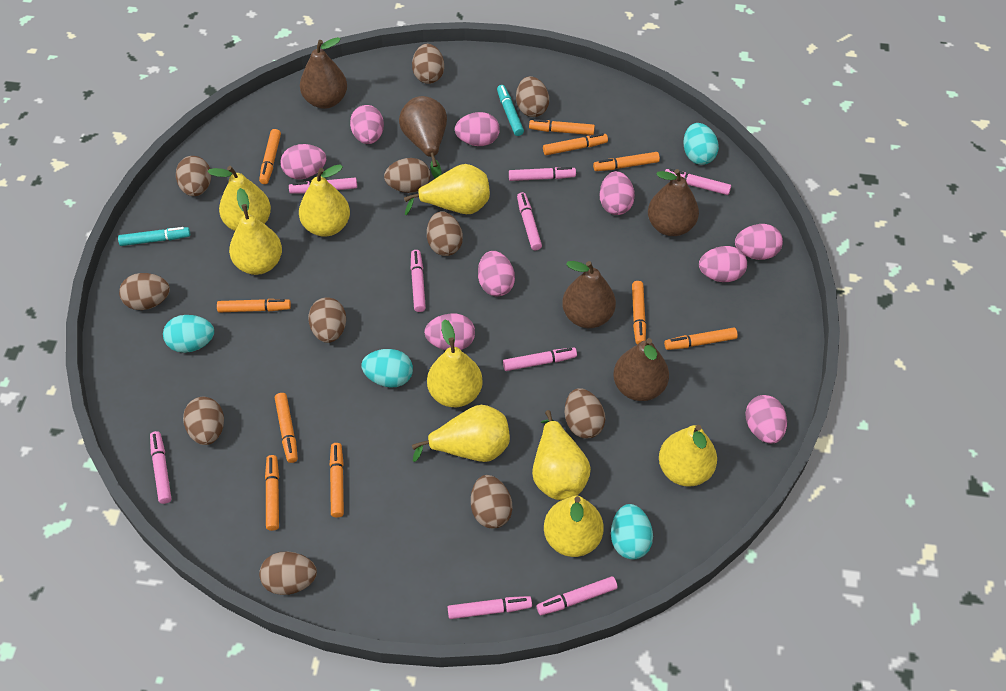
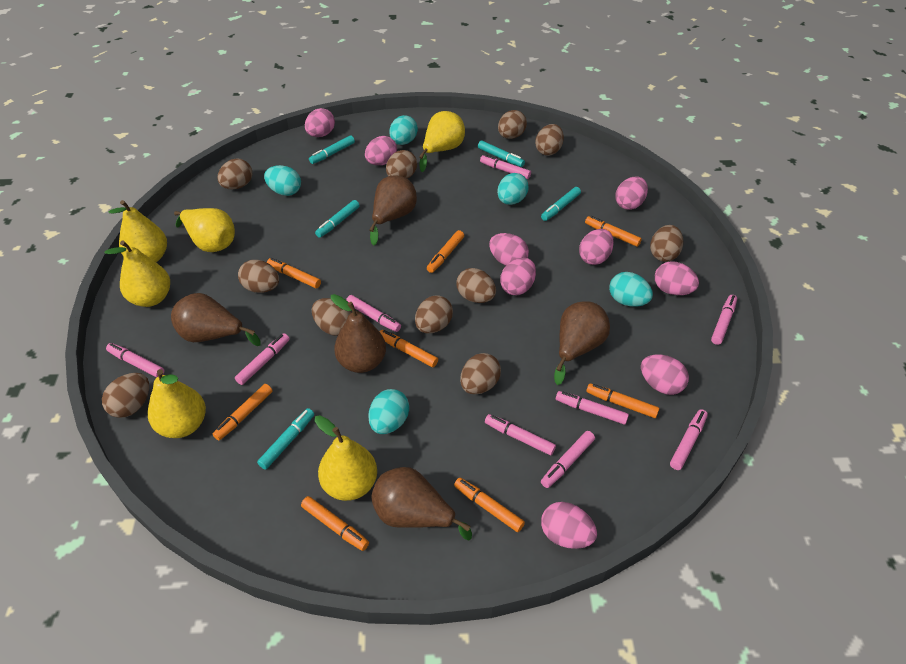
orange marker: [217,299,291,313] [259,129,281,184] [265,455,279,531] [275,393,298,463] [329,443,344,518] [529,119,595,135] [543,133,608,155] [593,152,660,171] [632,281,646,345] [664,328,738,350] = 10 -> [213,384,273,440] [267,258,321,288] [301,496,369,551] [380,330,438,367] [427,230,464,273] [454,478,525,532] [585,216,642,247] [586,383,659,418] = 8
turquoise egg: [163,315,214,353] [361,349,413,388] [611,504,653,559] [683,123,719,165] = 4 -> [264,165,301,196] [368,389,409,434] [389,115,418,145] [497,173,529,205] [609,272,653,307] = 5
turquoise marker: [118,227,190,246] [497,85,524,136] = 2 -> [257,408,314,470] [309,135,355,164] [315,200,360,238] [478,141,525,167] [541,187,581,221] = 5
yellow pear: [208,166,271,231] [229,188,282,275] [299,165,350,237] [404,164,490,215] [412,405,510,462] [427,319,483,407] [532,410,591,500] [544,496,604,557] [659,425,717,487] = 9 -> [105,240,170,307] [108,200,167,262] [148,369,206,438] [174,208,235,252] [315,415,377,501] [419,111,465,172] = 6

